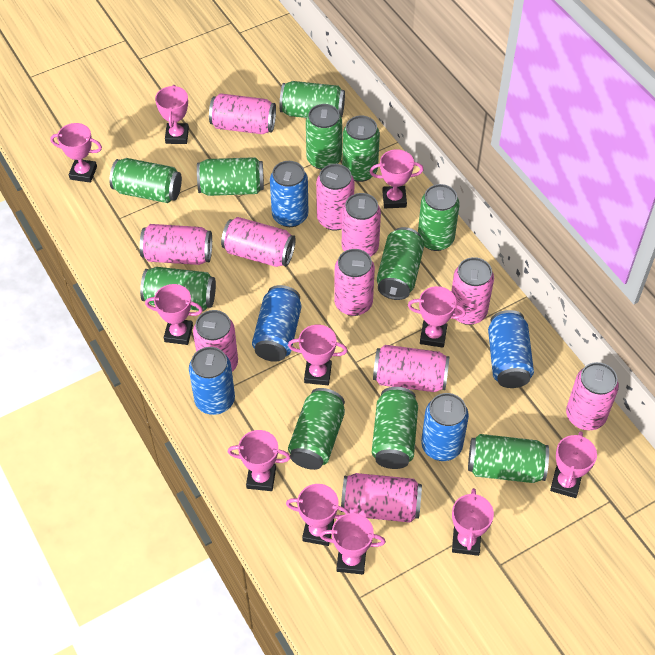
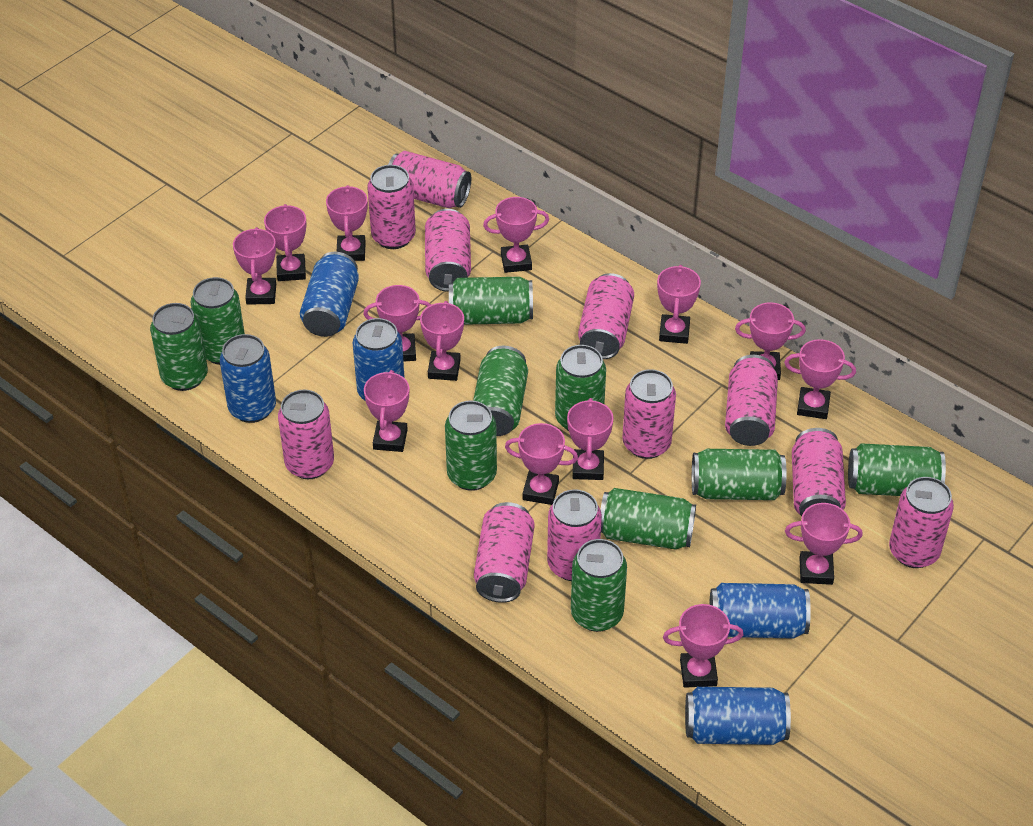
green can: [109,158,182,203] [140,267,216,311] [197,157,264,196] [279,81,345,118] [288,388,345,470] [306,104,342,170] [342,116,380,182] [372,387,418,469] [377,227,424,300] [418,184,459,251] [468,434,549,483] = 11 -> [150,303,208,391] [190,277,245,365] [445,401,497,491] [449,277,533,325] [473,346,528,436] [555,345,606,431] [571,539,627,632] [600,488,696,550] [692,449,787,500] [848,443,946,496] = 10
pink trophy: [50,123,102,183] [145,284,203,345] [155,85,189,144] [228,430,291,491] [286,484,350,546] [288,325,348,385] [319,513,386,574] [369,149,423,208] [408,286,466,348] [452,488,494,556] [550,431,597,498] = 11 -> [233,227,276,305] [264,204,306,281] [326,185,368,261] [363,285,431,362] [364,370,409,452] [420,301,464,381] [483,197,549,273] [505,423,578,505] [567,398,614,480] [657,265,701,344] [663,604,744,688] [735,302,806,380] [784,339,856,419] [785,503,863,585] = 14

